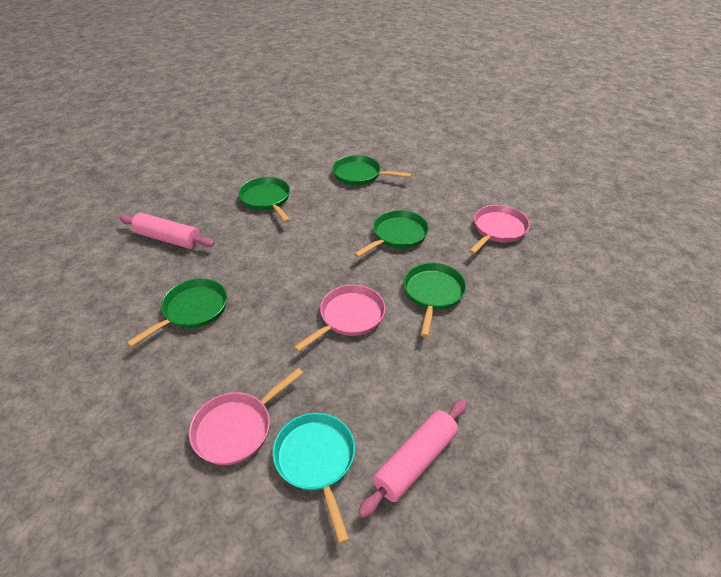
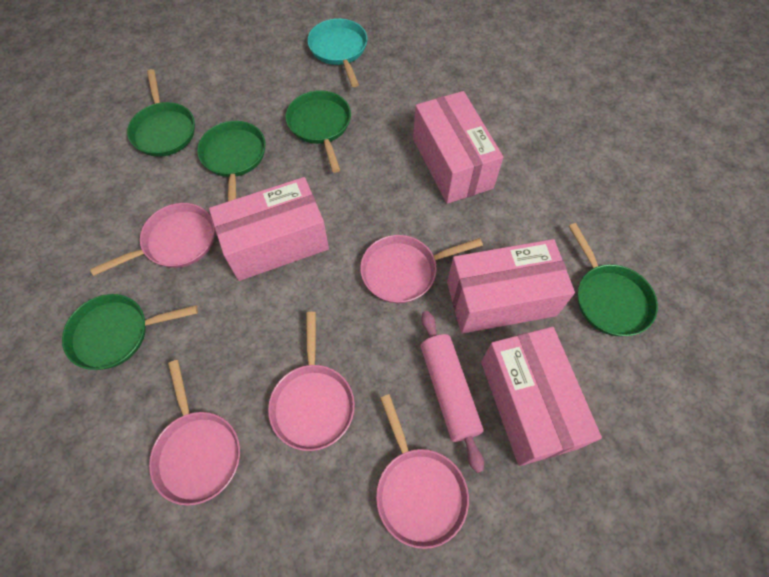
pink box: none = 0 -> [209,177,329,281] [413,91,503,204] [447,239,575,334] [481,327,602,466] = 4
pink pan: [189,368,303,465] [294,285,385,352] [469,205,530,254] = 3 -> [90,203,215,276] [149,360,240,506] [268,312,355,451] [360,235,483,303] [376,394,469,549] = 5
pink rolling pin: [119,213,215,249] [358,400,467,518] = 2 -> [421,311,484,473] = 1

